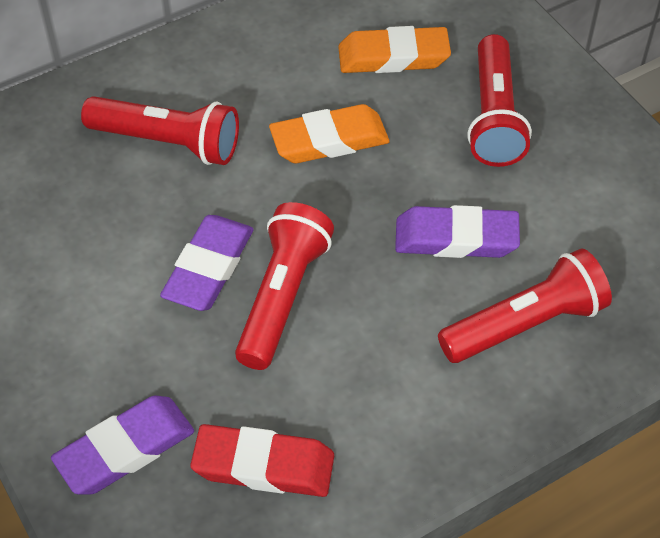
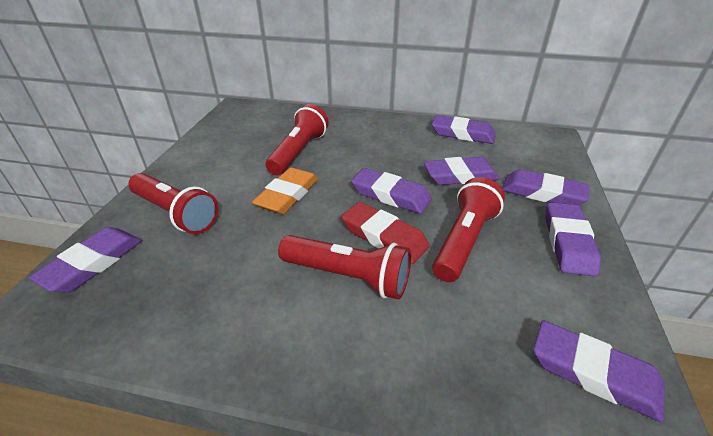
orange eraser: [269,104,389,163] [338,26,451,73] = 2 -> [252,167,318,214] = 1
purple eraser: [51,396,194,494] [160,215,254,311] [395,205,520,258] = 3 -> [29,227,142,293] [351,168,432,214] [424,157,499,185] [432,115,496,144] [502,169,589,205] [533,321,665,422] [546,202,601,276] = 7

